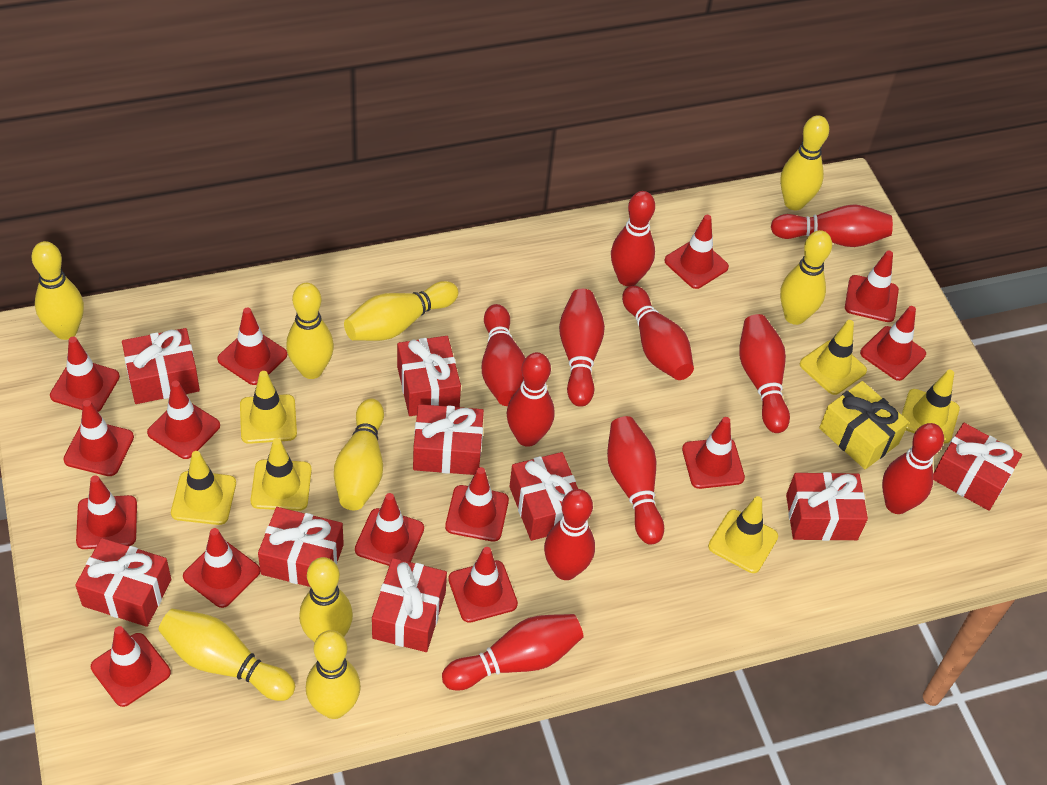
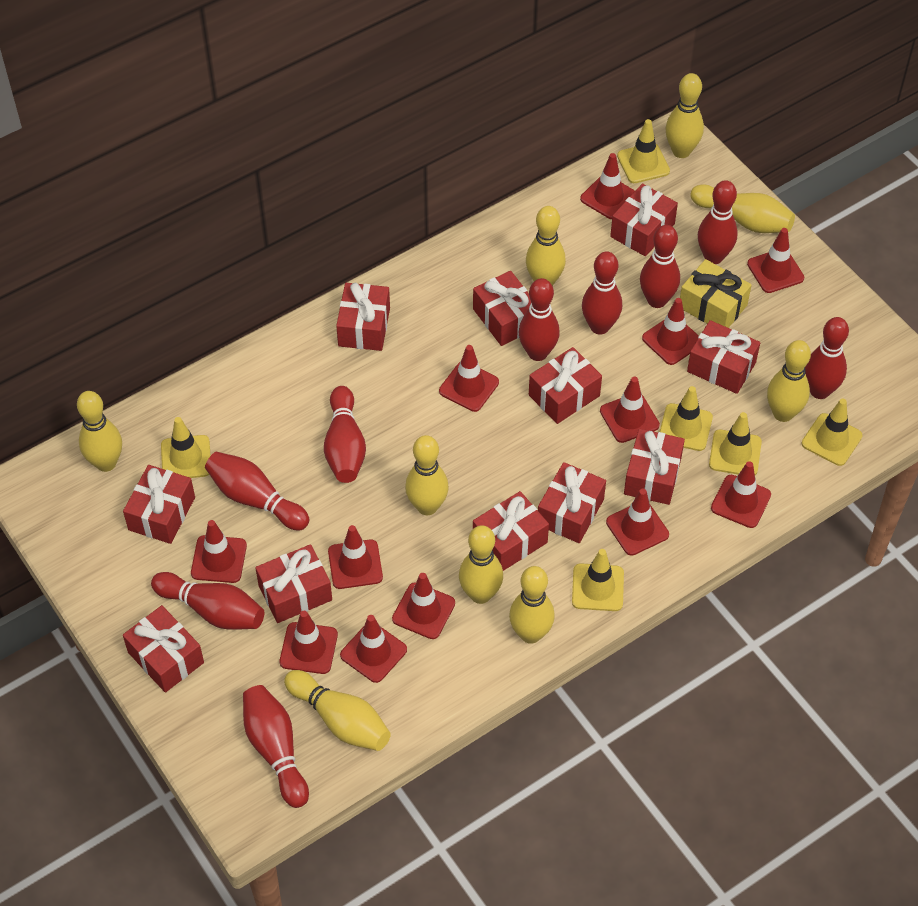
red bowling pin: [442,614,584,691] [482,304,525,406] [507,352,554,447] [544,489,595,580] [559,289,605,407] [607,416,664,544] [611,191,655,286] [622,285,694,380] [739,314,790,433] [771,204,893,247] [882,423,944,514] = 11 -> [151,572,264,630] [205,452,309,531] [243,685,309,808] [324,386,366,483] [519,278,560,361] [582,251,622,335] [640,225,680,308] [698,180,738,264] [805,317,849,399] = 9
red gift: [75,538,171,627] [122,328,200,404] [258,507,344,587] [372,558,447,652] [397,336,461,416] [413,404,484,475] [510,452,578,541] [786,472,868,541] [933,423,1022,511] = 9 -> [123,465,195,544] [123,605,204,693] [255,544,332,623] [336,283,390,351] [473,271,531,346] [473,491,549,571] [529,347,602,424] [538,462,606,543] [610,183,678,256] [624,429,685,505] [687,320,760,394] = 11
red traffic cone: [50,337,120,412] [63,400,134,476] [76,475,137,549] [91,626,171,707] [147,381,220,459] [183,528,260,608] [217,308,287,385] [355,493,424,566] [445,467,509,542] [448,547,518,623] [664,215,729,289] [682,417,745,489] [845,251,899,322] [860,306,926,381] = 14 -> [191,520,247,583] [280,611,338,674] [328,525,383,589] [340,615,407,683] [392,573,455,639] [439,345,499,412] [580,153,635,219] [600,377,660,443] [606,489,669,555] [642,298,699,365] [711,461,771,528] [747,228,804,293] = 12

